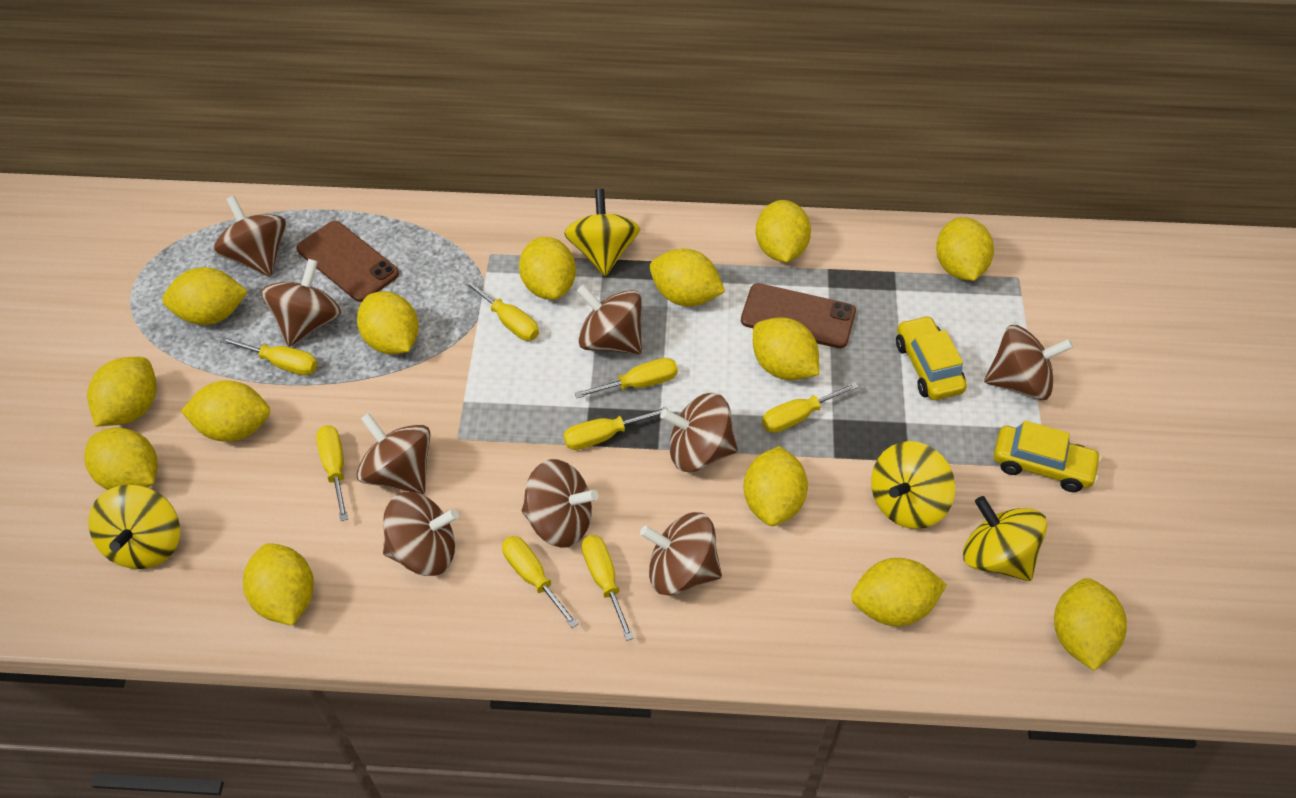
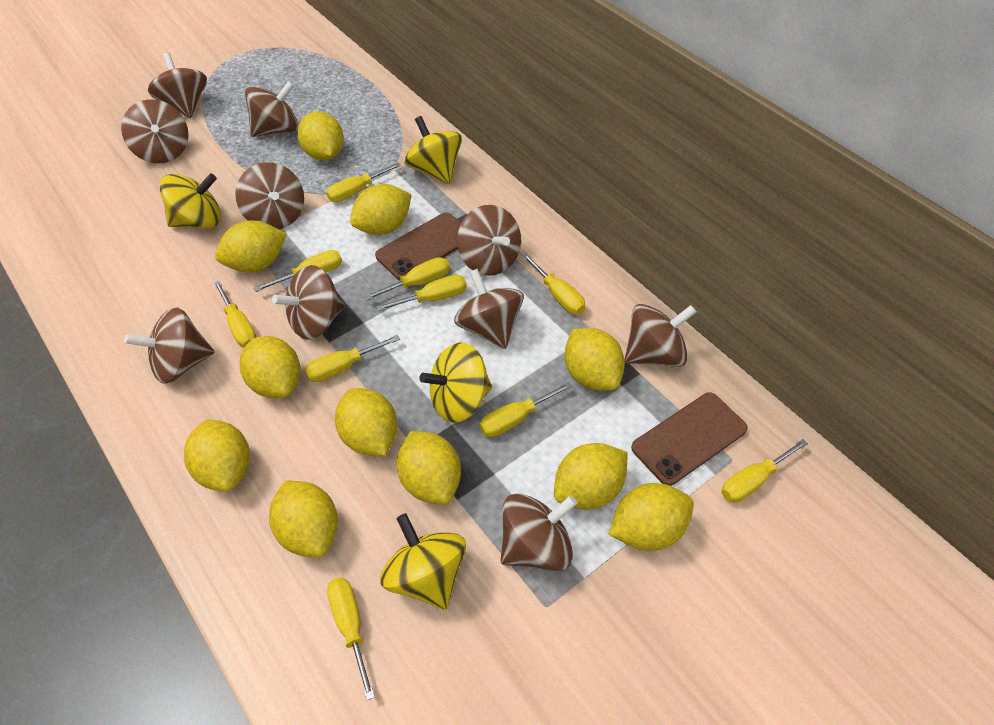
brown spinning top: [213,196,286,277] [261,259,341,347] [356,413,430,494] [383,492,459,576] [522,459,598,548] [577,285,642,354] [640,512,722,596] [660,393,738,472] [984,325,1073,400] = 9 -> [121,99,189,163] [124,307,215,384] [148,53,207,118] [235,162,304,229] [245,81,298,137] [272,265,345,340] [454,268,524,349] [457,205,521,276] [501,494,577,571] [625,304,697,367] = 10
yellow car: [896,315,967,400] [994,420,1102,492] = 2 -> none = 0
yellow lemon: [84,428,158,490] [87,357,157,426] [162,267,248,325] [181,380,270,442] [243,543,314,626] [357,291,419,354] [519,237,576,300] [650,249,725,306] [743,446,808,526] [753,318,819,380] [756,200,811,262] [851,558,947,626] [936,217,994,281] [1054,578,1127,671] = 14 -> [184,419,250,492] [215,220,287,272] [240,336,300,398] [269,481,338,558] [297,111,344,161] [335,388,397,456] [350,184,412,235] [397,431,461,505] [554,443,627,510] [564,328,625,391] [609,483,694,551] = 11
yellow screwdriver: [220,337,318,375] [316,425,348,521] [463,279,539,341] [502,536,579,628] [563,407,668,450] [575,358,678,398] [582,535,634,641] [762,382,859,433] = 8 -> [214,281,256,348] [254,250,342,292] [305,335,400,382] [326,162,401,202] [327,577,375,700] [364,257,450,301] [376,275,467,311] [480,382,572,437] [522,253,585,314] [721,439,808,503] = 10

